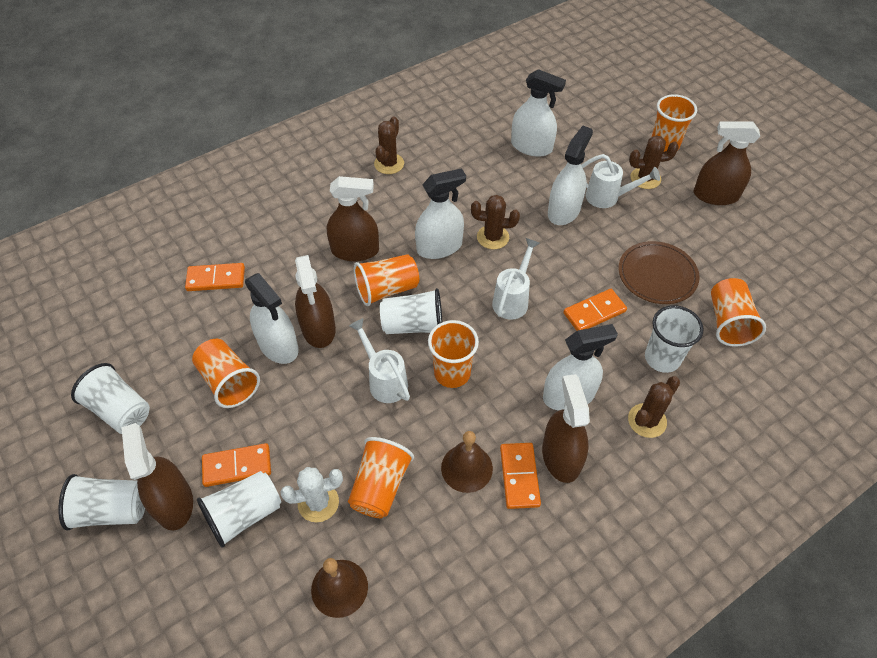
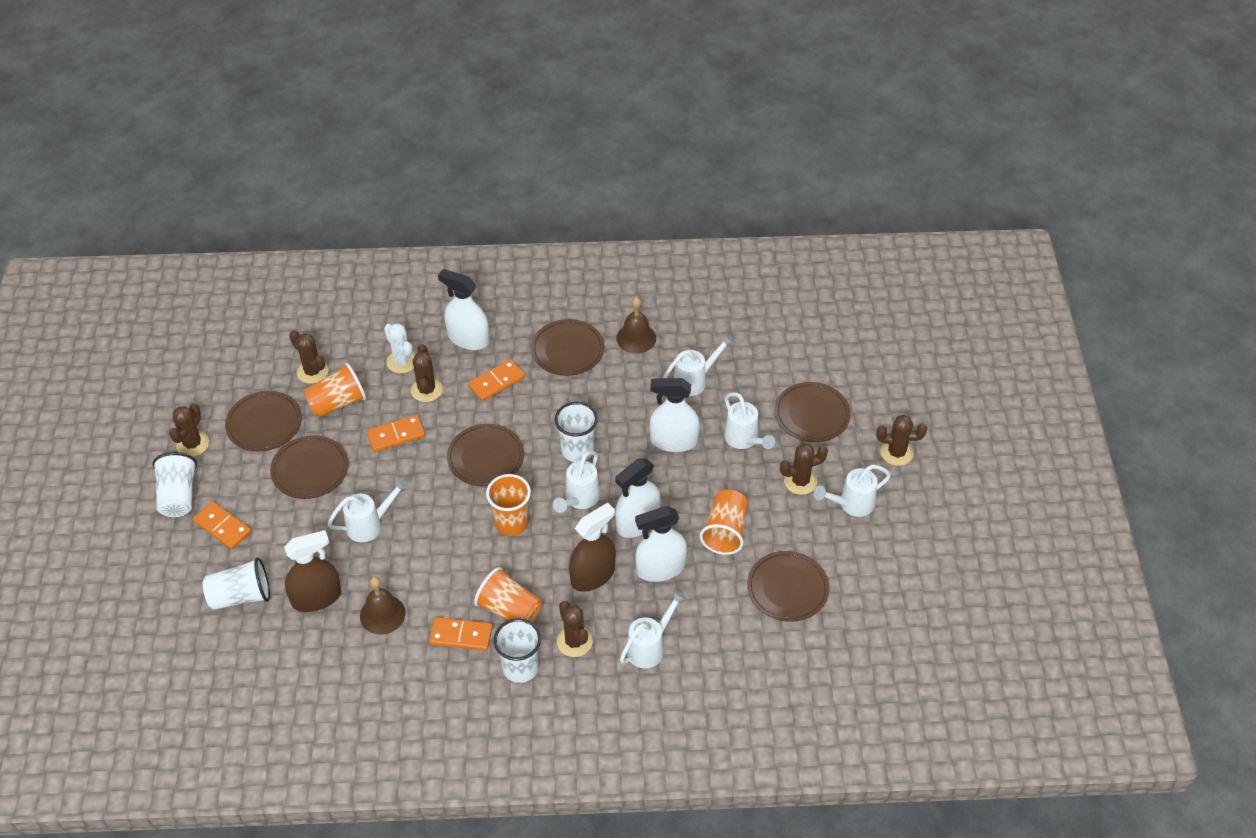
brown cactus: [374,117,404,174] [471,195,520,249] [628,376,680,438] [629,135,679,189] = 4 -> [169,403,209,457] [289,330,329,384] [411,344,443,402] [557,601,593,657] [780,444,828,495] [877,415,927,466] = 6
brown plate: [619,241,700,304] = 1 -> [225,391,302,452] [270,435,349,499] [447,424,524,487] [531,319,605,376] [747,551,830,622] [775,382,851,442] = 6
brown spray bottle: [121,423,193,530] [295,255,336,348] [327,176,379,262] [542,374,590,483] [694,121,760,205] = 5 -> [284,530,341,612] [569,503,616,592] = 2
orange cup: [192,339,260,408] [348,437,414,518] [354,254,419,306] [428,320,479,388] [652,94,697,152] [711,278,766,347] = 6 -> [303,363,366,418] [474,567,543,623] [486,474,531,536] [700,490,748,555] = 4
white cup: [58,474,145,531] [71,363,150,434] [197,471,281,548] [380,288,443,334] [645,305,704,373] = 5 -> [153,452,197,517] [203,557,270,610] [494,618,541,683] [555,402,598,462] = 4
white spray bottle: [245,273,299,364] [415,168,466,259] [511,69,566,157] [543,324,618,411] [548,126,593,225] = 5 -> [438,269,489,350] [615,458,660,538] [635,506,687,582] [650,378,700,452] = 4
white watering can: [349,318,410,403] [492,238,539,320] [581,154,660,208] = 3 -> [327,477,409,543] [553,451,600,513] [620,590,687,668] [663,333,735,396] [724,392,775,449] [814,465,891,517] = 6

